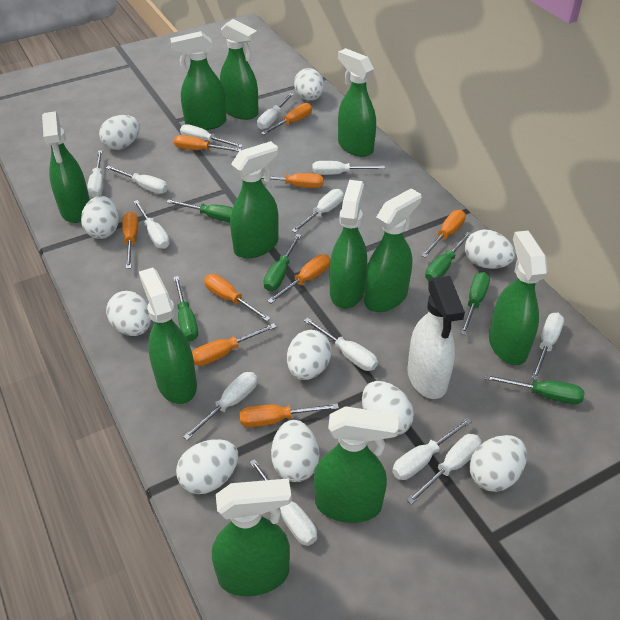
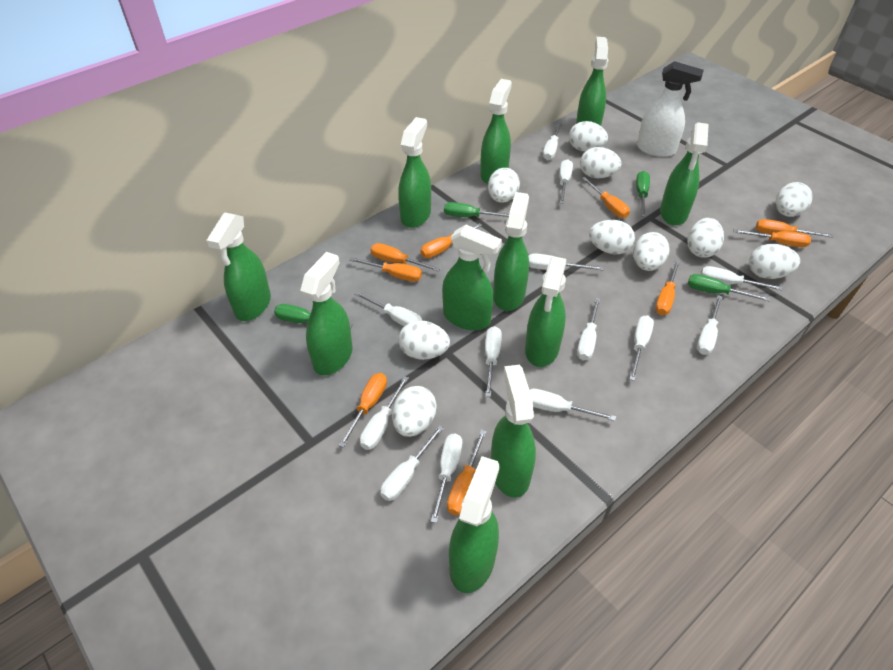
green screwdriver: [167,199,233,222] [173,276,198,341] [263,234,301,291] [425,232,471,281] [460,272,490,335] [485,374,585,404] = 6 -> [274,304,353,328] [444,202,509,217] [636,171,650,217] [688,274,770,301] = 4

